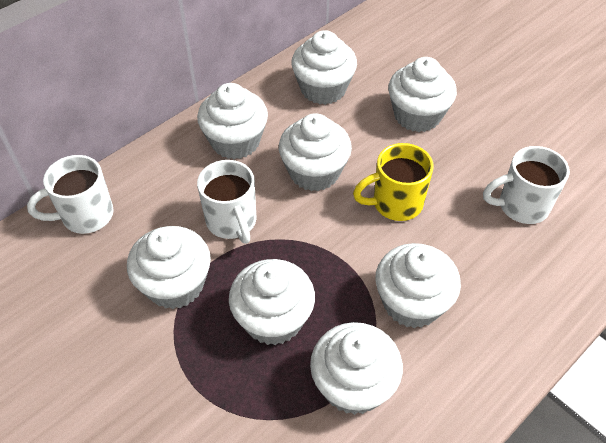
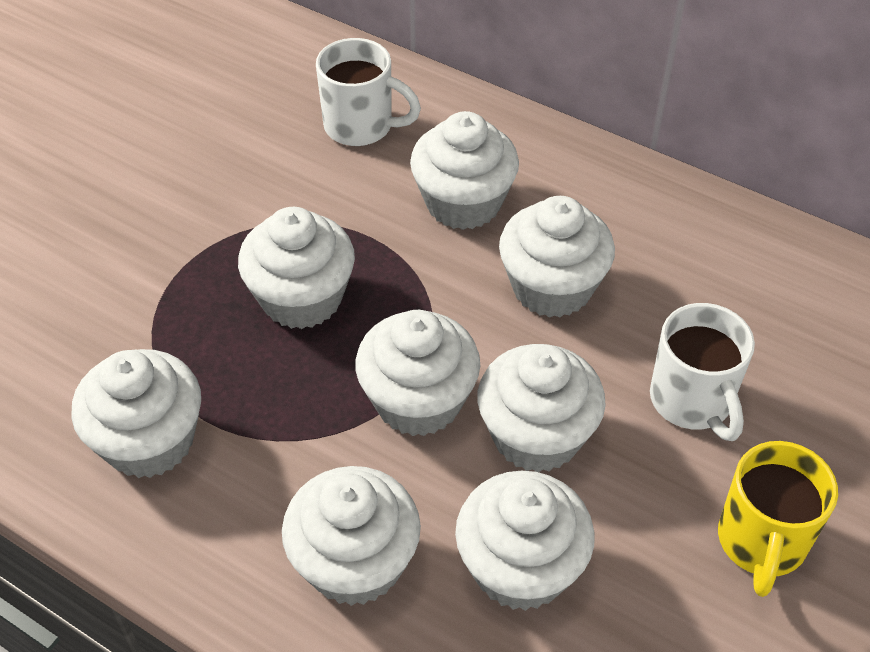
white mug: [27,155,114,234] [197,160,257,244] [483,146,570,224] = 3 -> [316,38,421,146] [650,303,755,441] = 2

